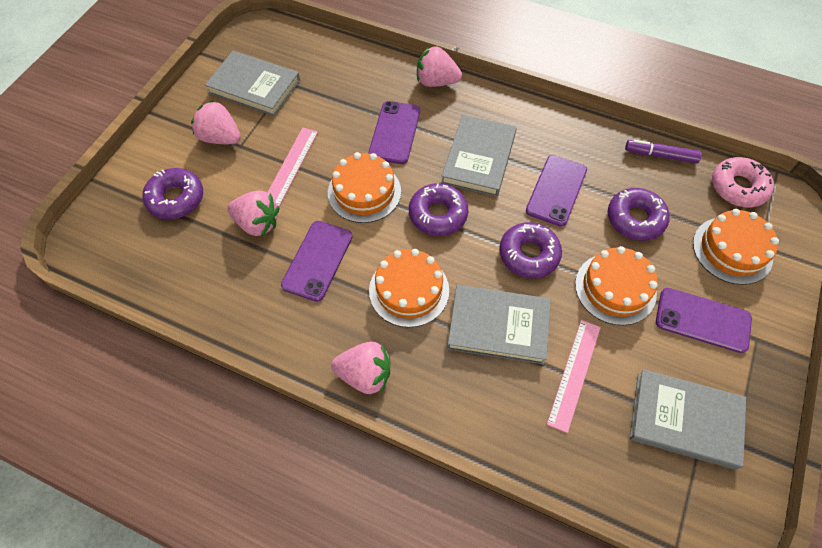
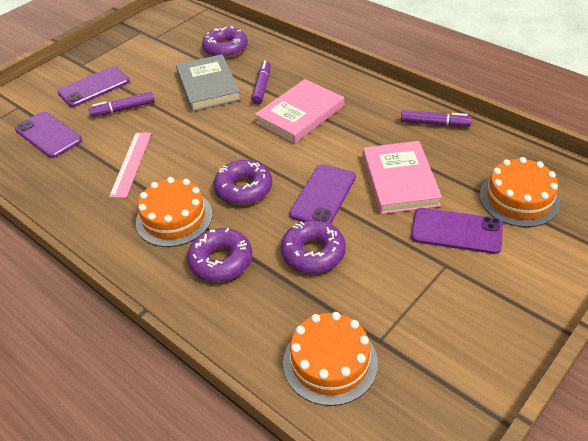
grey book: [205,51,300,116] [441,115,517,197] [447,285,551,365] [630,369,746,470] = 4 -> [176,54,241,112] = 1
orange cake: [328,152,401,223] [369,249,449,328] [575,246,658,326] [693,209,779,285] = 4 -> [136,177,213,247] [283,312,378,406] [479,157,560,227] = 3
pink book: none = 0 -> [255,79,344,144] [363,141,442,214] = 2
pink donut: [712,157,774,207] = 1 -> none = 0
pink ruler: [267,128,318,206] [547,320,601,433] = 2 -> [109,132,152,198] = 1
pink strawberry: [191,100,241,144] [227,190,280,237] [331,342,390,394] [417,46,462,87] = 4 -> none = 0
purple marker: [625,140,702,163] = 1 -> [89,92,155,117] [251,60,271,105] [401,110,472,127] = 3

